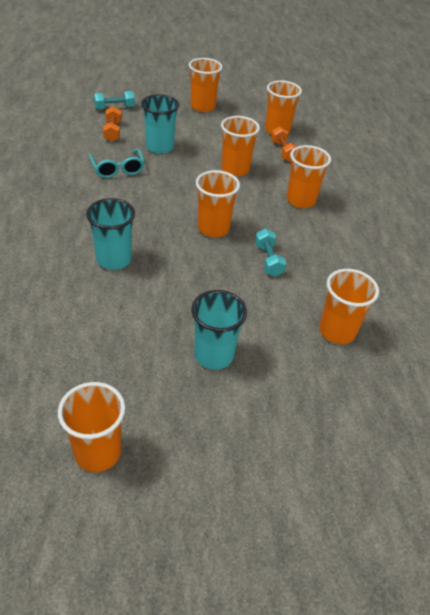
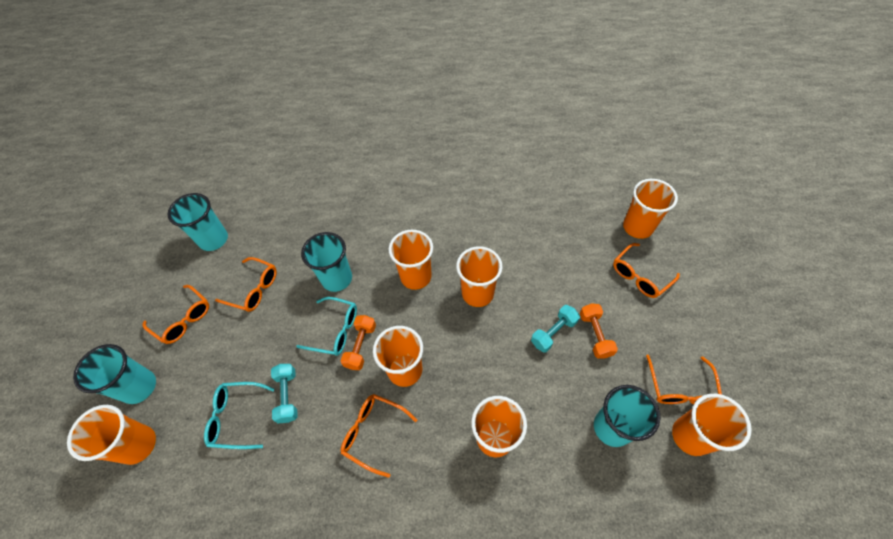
orange glasses: none = 0 -> [142,285,209,344] [215,257,277,312] [341,394,417,478] [613,243,680,298] [646,355,722,404] = 5
turquoise cup: [86,198,135,270] [141,94,179,154] [191,290,247,370] = 3 -> [73,344,156,404] [167,193,228,251] [301,232,352,292] [594,385,661,447] = 4
turquoise glasses: [89,149,145,178] = 1 -> [204,382,274,449] [296,297,357,356] = 2

